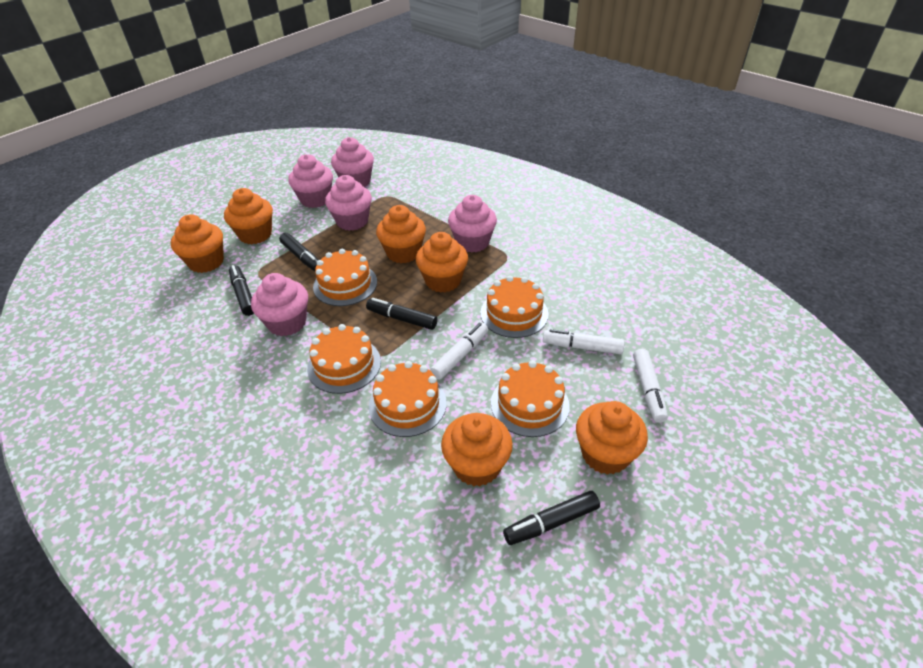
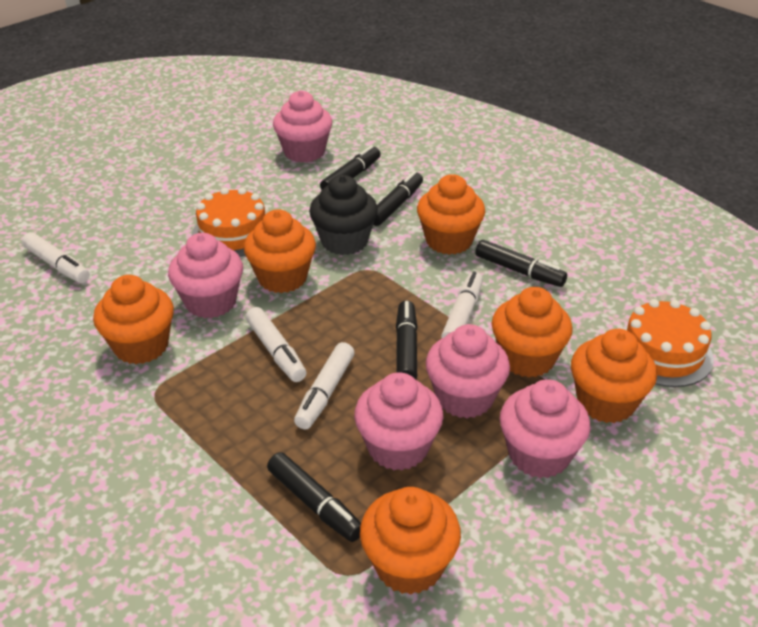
black cupcake: none = 0 -> [309,175,378,255] = 1
black marker: [229,265,254,316] [279,233,319,271] [366,298,437,330] [503,491,600,545] = 4 -> [267,452,361,542] [320,145,381,190] [373,171,423,226] [396,300,418,380] [475,240,567,287] = 5
orange cake: [307,324,381,394] [313,249,377,306] [369,361,447,437] [480,276,548,338] [491,361,570,437] = 5 -> [191,188,266,257] [623,299,714,387] = 2
white marker: [430,322,488,380] [543,329,625,354] [633,349,668,423] = 3 -> [22,232,90,283] [246,307,307,382] [294,342,355,430] [441,272,483,338] = 4

